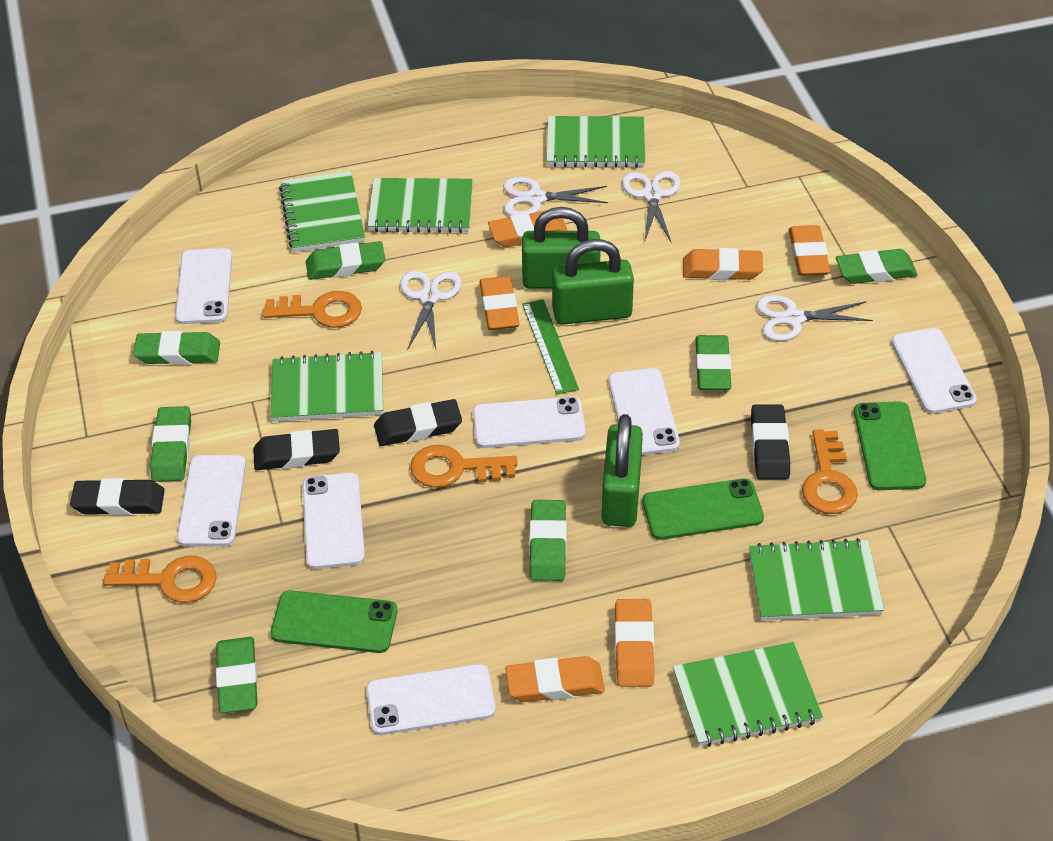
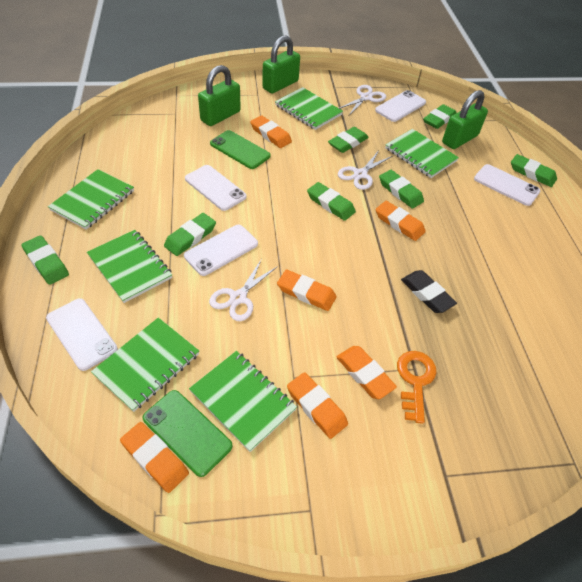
black eraser: [70,478,165,516] [253,429,340,470] [374,399,462,446] [751,404,790,479] = 4 -> [401,270,457,313] = 1
green phone: [271,590,397,653] [642,478,764,540] [854,401,926,490] = 3 -> [143,390,232,477] [210,130,271,169] = 2
green ruler: [522,299,579,394] = 1 -> none = 0
orange key: [103,556,217,603] [262,291,362,328] [410,445,517,488] [802,429,858,514] = 4 -> [397,351,436,424] = 1
white phone: [175,248,232,324] [177,455,246,547] [302,473,365,569] [366,664,496,735] [473,397,586,448] [608,368,680,455] [891,328,977,414] = 7 -> [46,298,118,371] [184,225,258,276] [185,165,247,211] [375,90,426,122] [474,164,540,206] = 5
white scissors: [400,271,462,349] [503,177,608,216] [622,171,681,243] [756,295,873,341] = 4 -> [209,259,278,321] [338,150,392,190] [339,85,386,115] = 3

